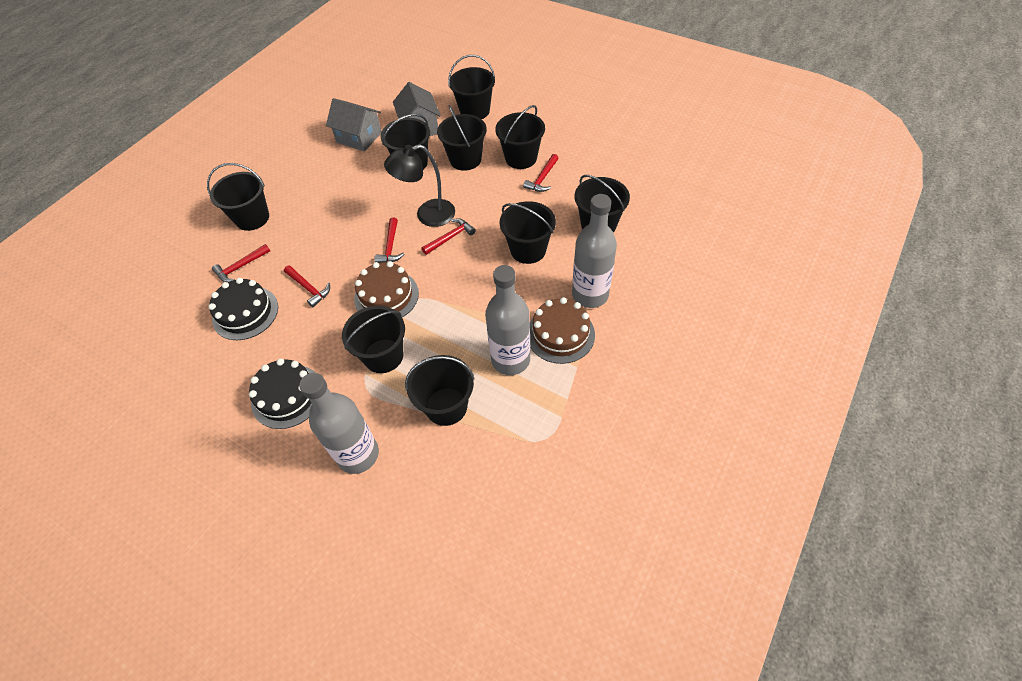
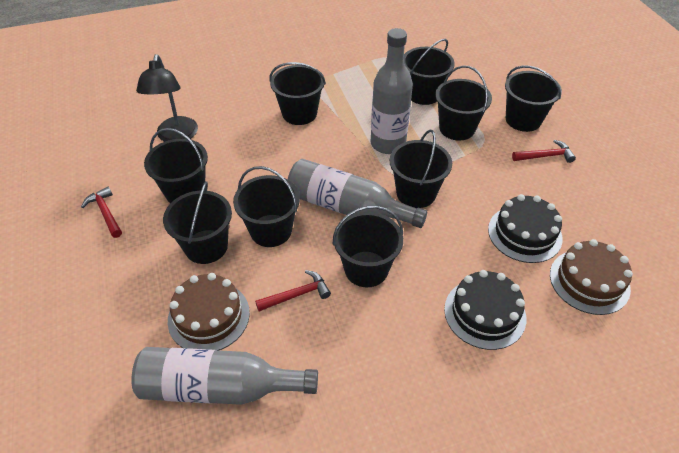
grey house: [326,98,382,152] [393,82,441,136] = 2 -> none = 0
red hammer: [212,244,270,282] [284,265,330,307] [375,218,404,263] [422,218,476,255] [523,154,559,192] = 5 -> [81,186,122,238] [255,270,331,311] [512,140,576,163] = 3

